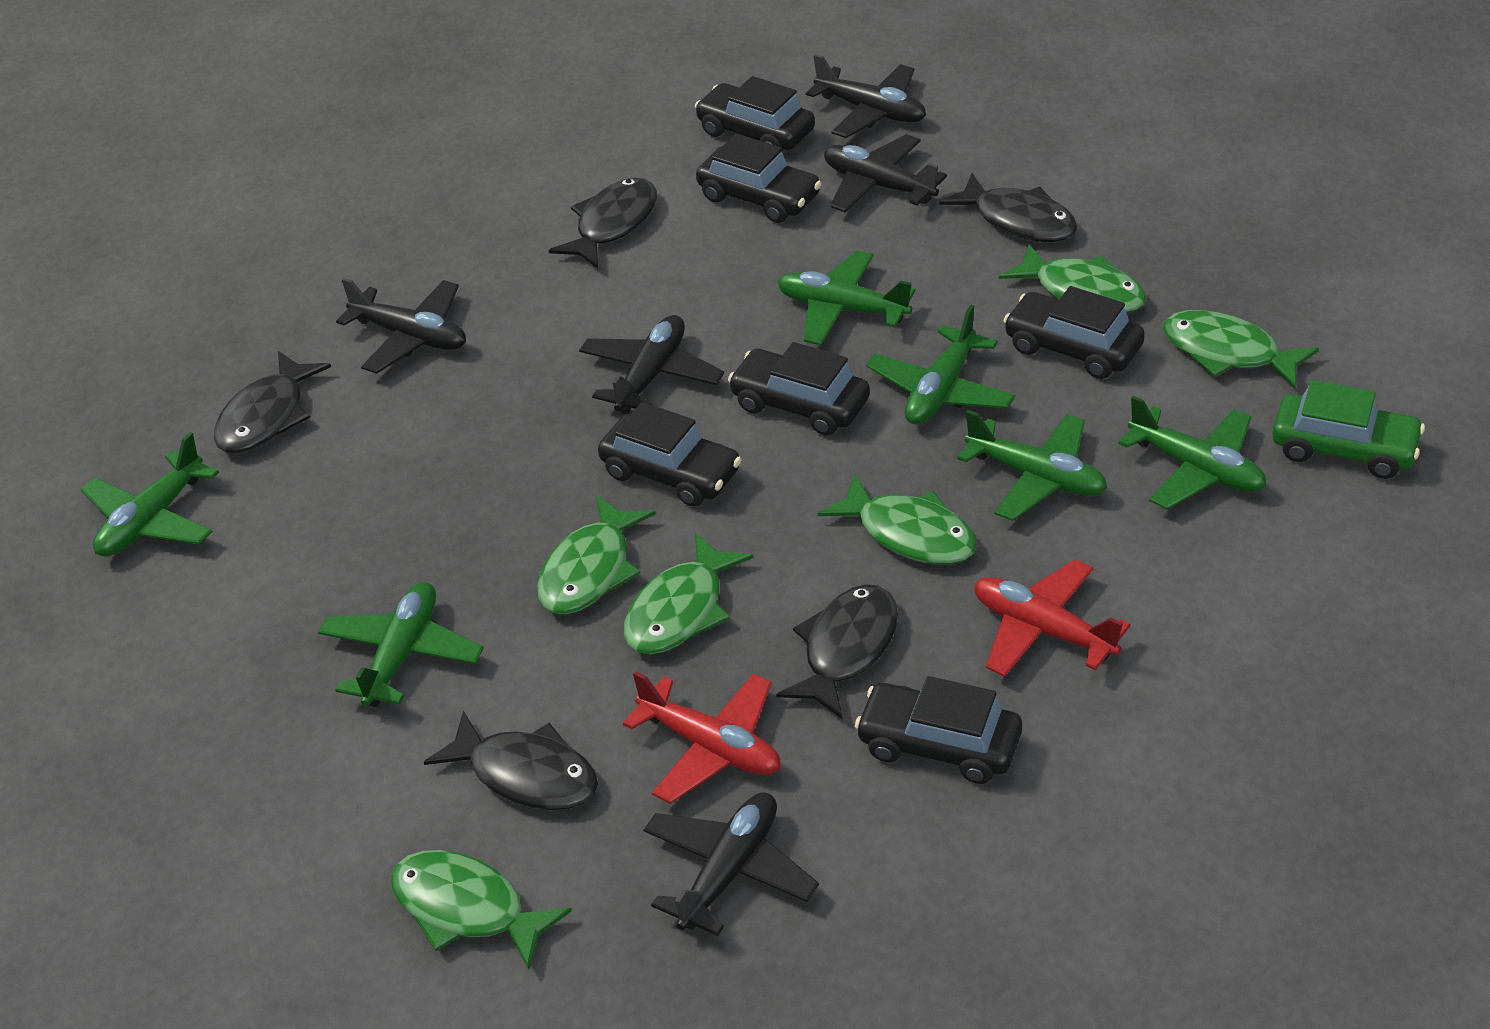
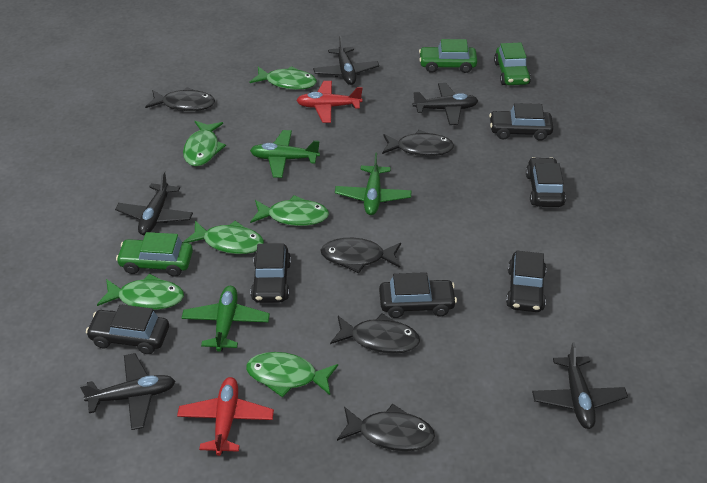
green car: [1272,380,1425,479] = 1 -> [116,232,193,277] [419,39,477,73] [494,43,531,85] = 3
green plane: [81,432,219,557] [318,582,484,707] [777,250,915,345] [866,305,1015,425] [957,410,1107,521] [1118,396,1266,509] = 6 -> [182,286,270,351] [250,130,320,178] [335,153,412,215] = 3

